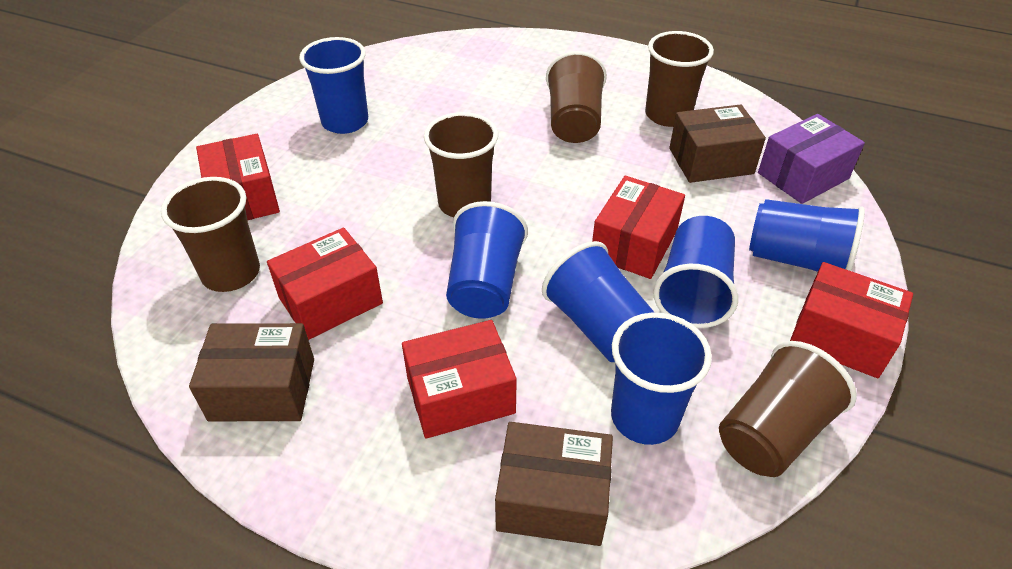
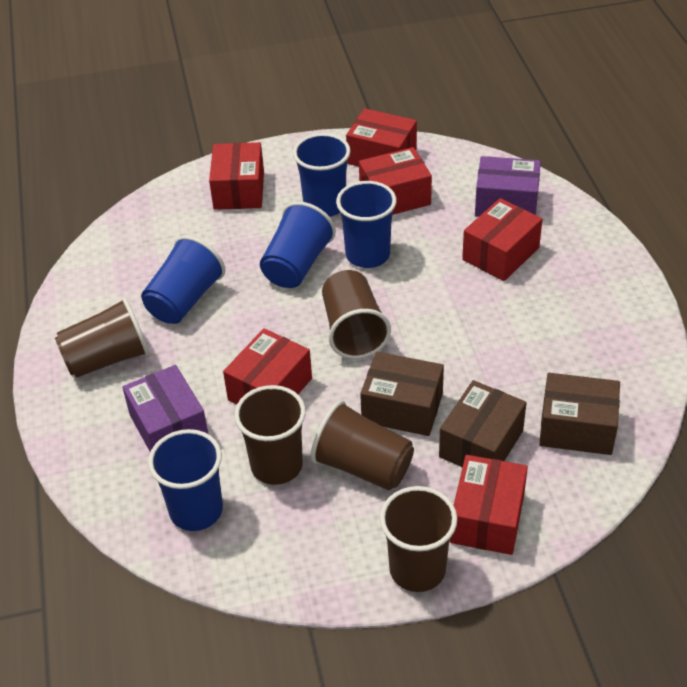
blue cup: [299,37,368,134] [446,201,528,319] [542,241,655,362] [611,313,712,445] [653,216,738,328] [749,199,865,272] = 6 -> [141,236,225,324] [148,429,223,531] [260,202,336,288] [293,133,351,217] [336,181,396,268] = 5
purple box: [758,114,865,204] = 1 -> [122,365,208,452] [475,156,541,217] = 2
red box: [196,134,280,221] [267,228,383,340] [402,320,517,439] [592,176,685,279] [790,262,913,378] = 5 -> [209,142,264,210] [223,328,312,404] [346,108,417,167] [359,147,432,215] [450,455,528,555] [462,198,542,281] = 6

